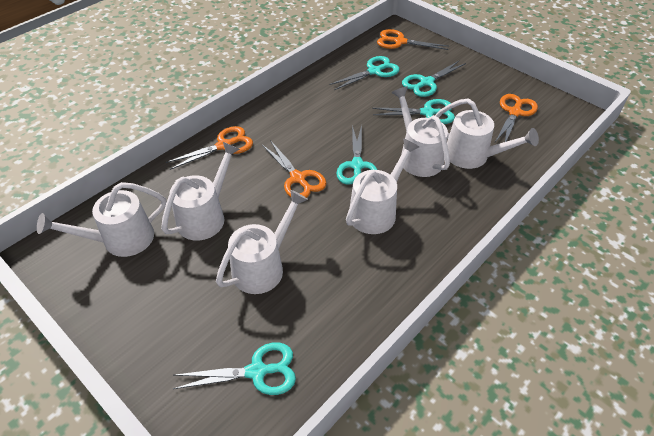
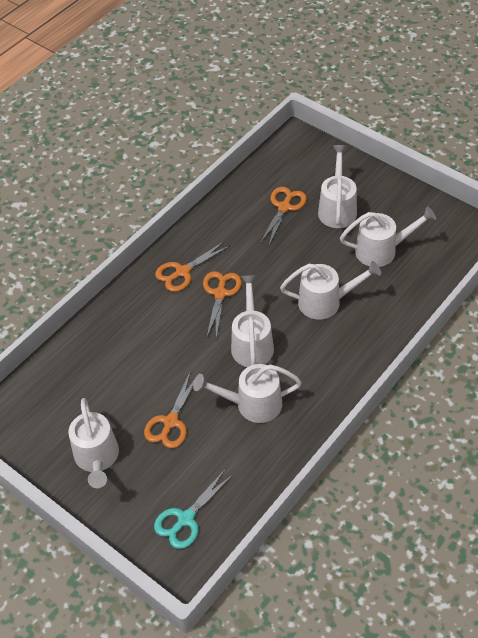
turquoise scissors: [173,342,296,395] [329,56,400,90] [336,125,377,185] [372,99,455,124] [402,61,466,97] = 5 -> [154,468,234,549] = 1

